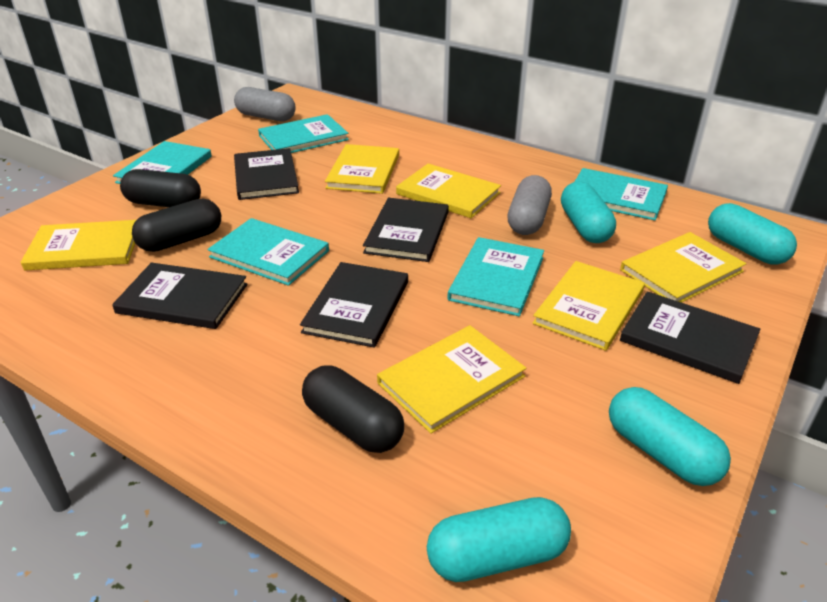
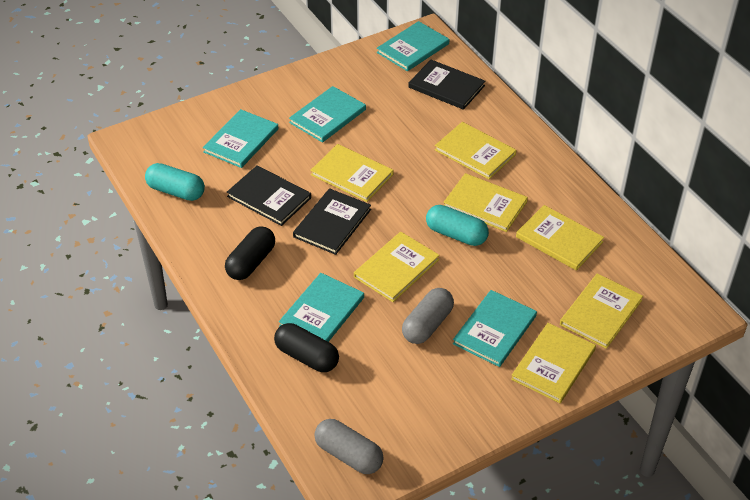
black book: [112,262,248,329] [234,148,299,200] [300,262,408,348] [363,198,449,262] [620,291,760,384] = 5 -> [227,165,311,226] [293,188,371,255] [408,60,485,110] = 3
black capsule: [120,169,201,207] [132,199,221,252] [302,365,404,453] = 3 -> [225,226,275,280] [274,323,339,372] = 2
turquoise capsule: [427,497,571,582] [561,181,616,243] [609,387,731,486] [708,203,797,265] = 4 -> [145,163,205,201] [426,205,489,246] = 2
yellow book: [21,220,136,271] [325,144,399,194] [377,325,526,434] [396,164,501,218] [532,261,645,351] [620,232,746,303] = 6 -> [310,144,394,202] [354,232,440,302] [435,122,516,179] [443,173,528,232] [511,323,596,403] [516,205,604,271] [560,273,643,349] = 7

